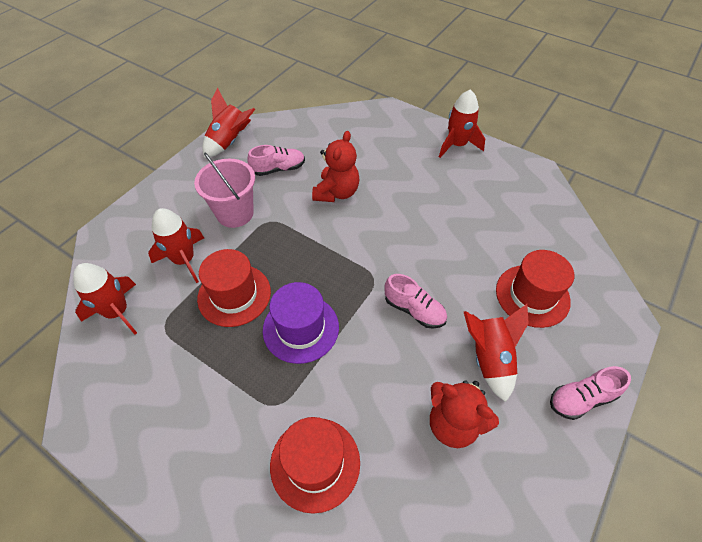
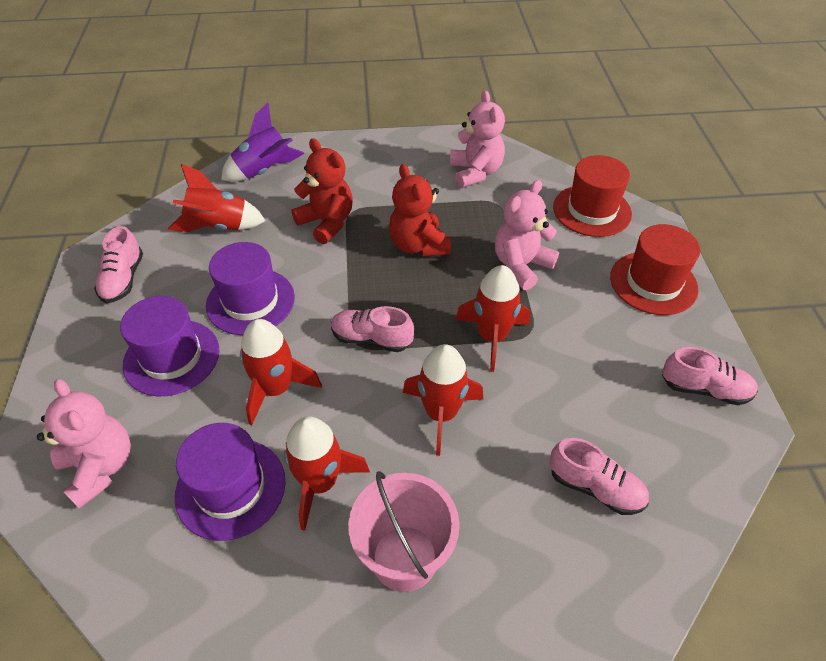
pink shoe: [247,145,305,176] [384,274,447,329] [550,366,631,420] = 3 -> [95,226,143,303] [331,306,414,352] [550,438,649,515] [662,347,758,405] = 4
pink teddy bear: none = 0 -> [37,379,131,509] [450,91,505,188] [495,180,559,290] = 3
purple hat: [263,282,339,364] = 1 -> [120,296,219,396] [175,423,286,541] [206,242,295,335] = 3
purple rocket: none = 0 -> [221,103,305,182] = 1
red hat: [197,249,271,327] [270,417,360,514] [496,250,574,328] = 3 -> [553,155,632,237] [610,224,700,315] = 2

